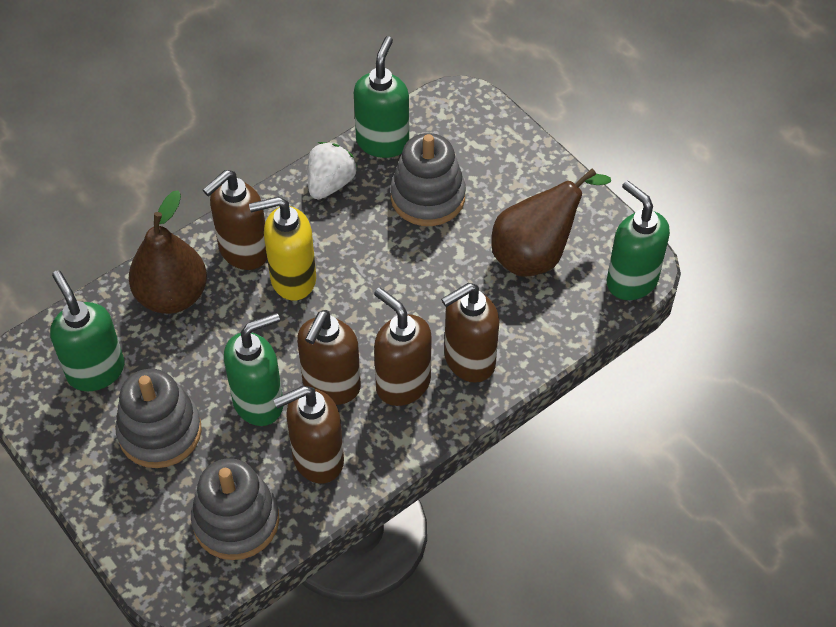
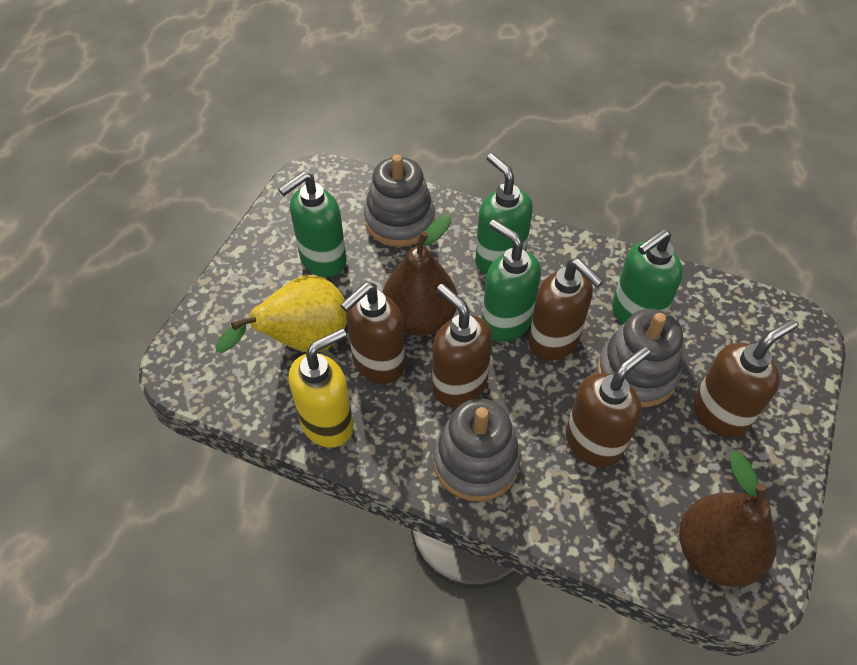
white strawberry: [308,142,357,199] = 1 -> none = 0
yellow pear: none = 0 -> [216,275,347,353] = 1

